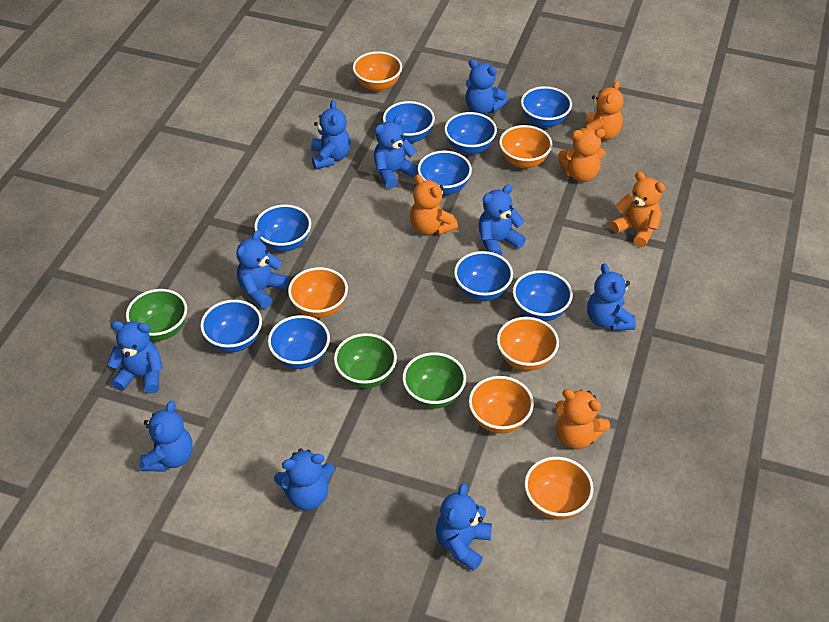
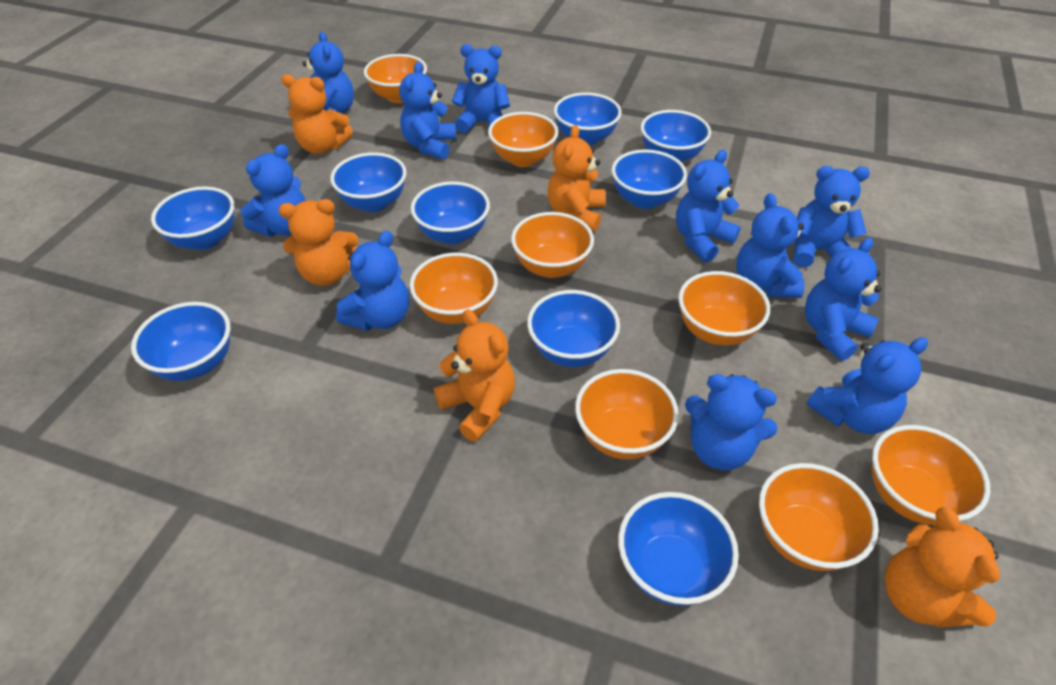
blue teddy bear: [107,321,163,393] [139,401,193,472] [237,230,288,309] [274,448,334,510] [311,100,351,170] [374,116,418,188] [436,483,492,571] [466,59,507,115] [478,184,526,256] [587,263,636,331] = 10 -> [240,144,306,237] [302,31,354,113] [336,231,409,331] [399,62,456,159] [452,44,510,133] [676,150,741,262] [685,374,778,470] [736,193,805,298] [794,166,870,268] [805,238,881,361] [806,337,928,434] = 11
green bowl: [126,289,187,341] [334,333,397,388] [402,352,466,408] = 3 -> none = 0
orange bowl: [288,267,348,318] [353,51,402,92] [469,376,534,434] [497,317,559,371] [499,125,552,168] [524,457,594,520] = 6 -> [364,54,427,103] [409,253,498,324] [488,112,558,167] [511,212,594,278] [575,369,679,459] [678,271,770,345] [759,463,879,571] [872,425,991,525] = 8

